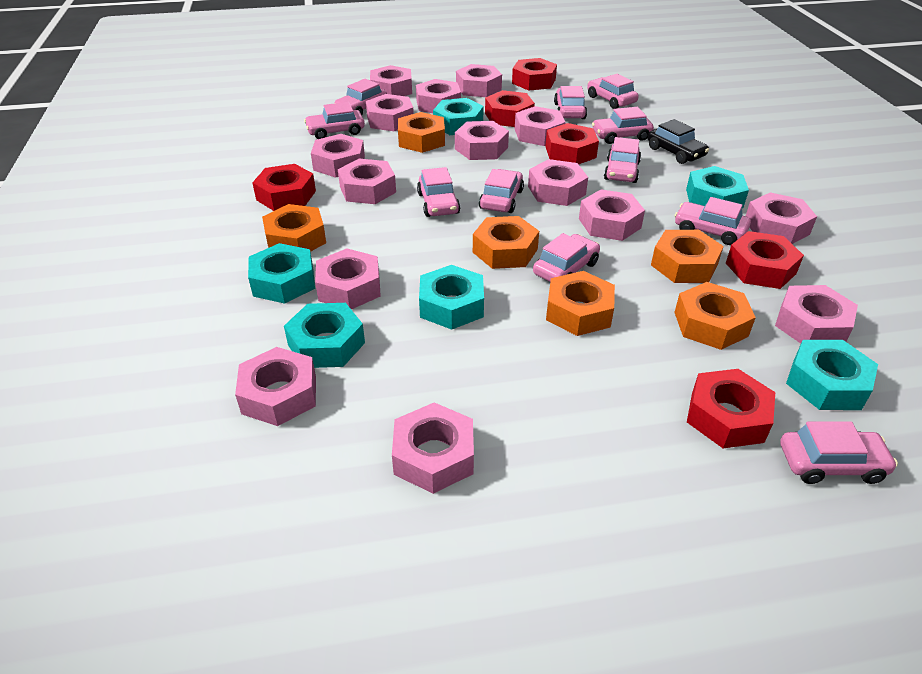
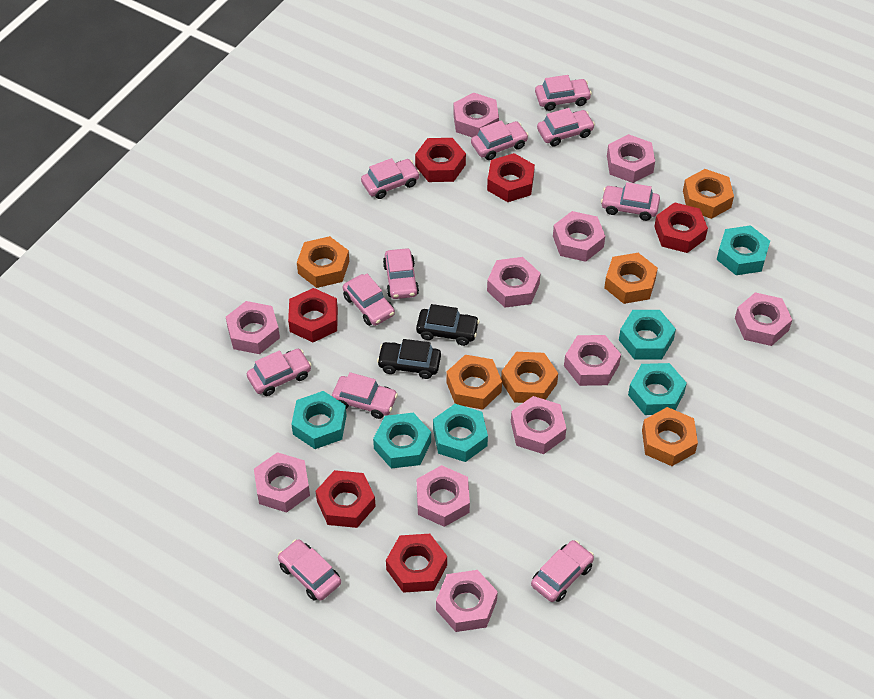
black car: [648,119,709,164] = 1 -> [377,339,441,379] [416,304,480,346] = 2
pink nut: [235,347,316,426] [311,134,365,178] [315,249,381,309] [338,159,396,204] [366,94,414,132] [370,65,412,96] [392,402,474,494] [416,79,461,113] [455,121,509,160] [456,64,502,97] [515,106,566,146] [528,159,588,206] [579,189,645,241] [746,192,817,244] [775,285,858,344] = 15 -> [226,301,280,354] [254,452,310,513] [417,465,470,527] [436,570,498,632] [453,92,499,137] [487,257,541,308] [511,396,566,454] [553,211,605,262] [564,335,621,386] [607,134,655,183] [735,292,792,346] = 11

